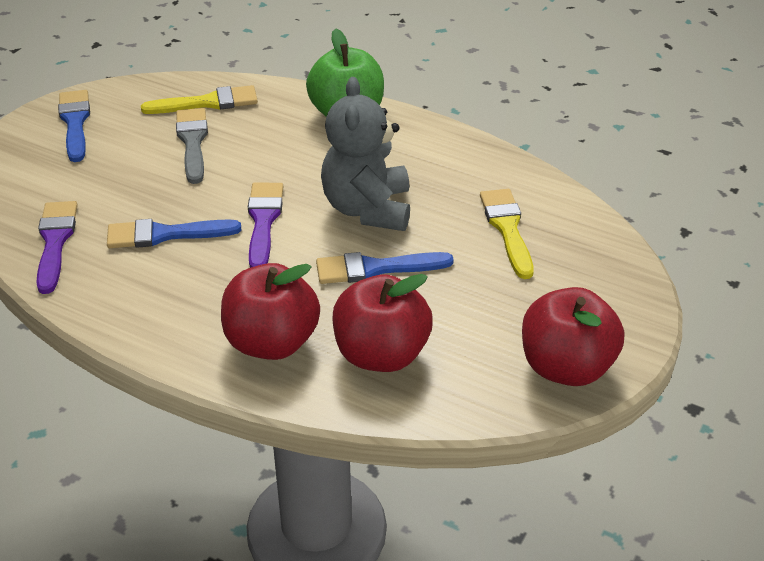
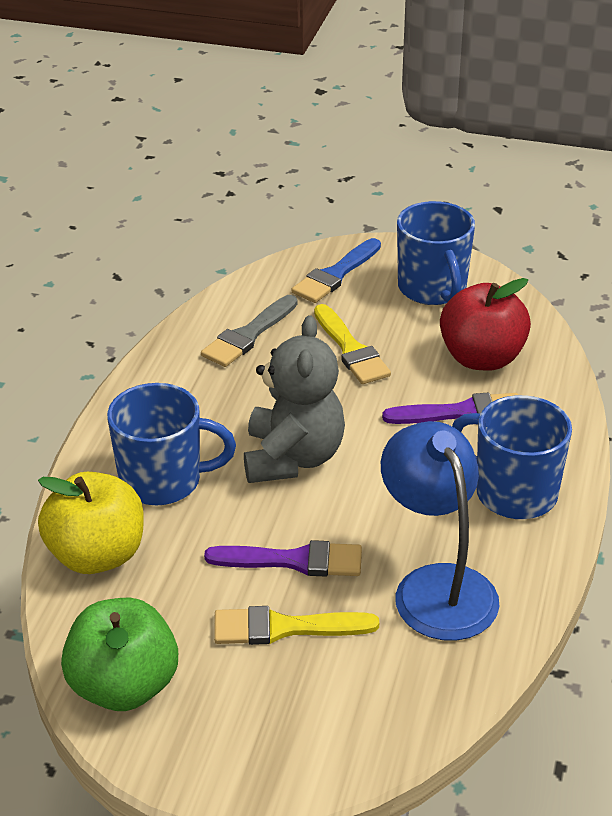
blue brush: [58,90,90,162] [107,219,241,248] [316,252,454,284] = 3 -> [291,238,381,303] = 1
blue lamp: none = 0 -> [381,421,500,641] = 1
blue mug: none = 0 -> [107,383,236,505] [397,201,475,305] [452,395,572,519] = 3
red apple: [221,263,320,360] [332,274,433,372] [522,287,624,386] = 3 -> [440,278,531,371] = 1
yellow apple: none = 0 -> [38,472,144,574] = 1

